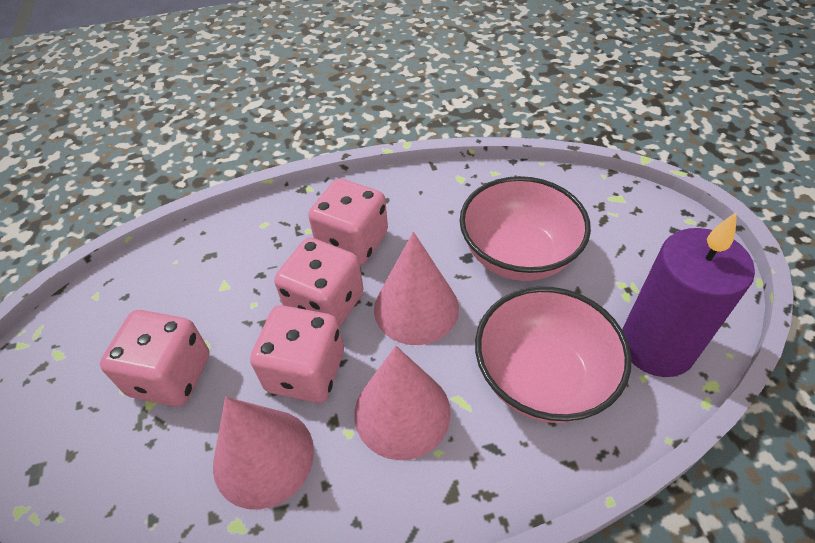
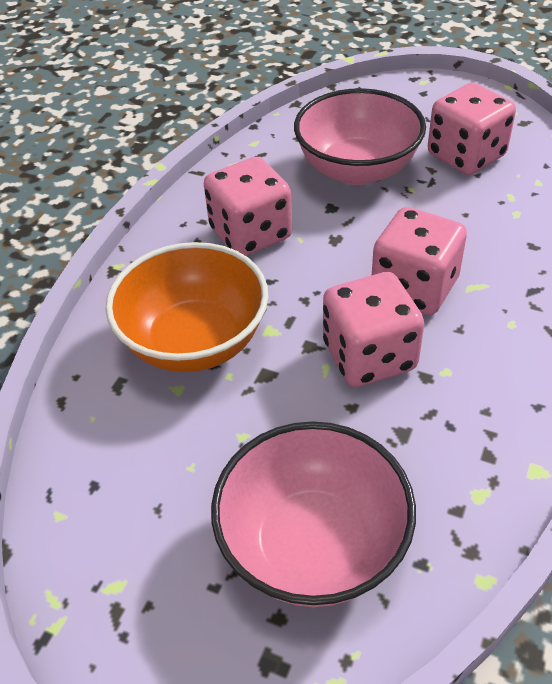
orange bowl: none = 0 -> [106,242,268,372] = 1
pink cone: [213,397,314,510] [354,346,451,460] [374,232,459,345] = 3 -> none = 0
purple candle: [622,212,755,377] = 1 -> none = 0

